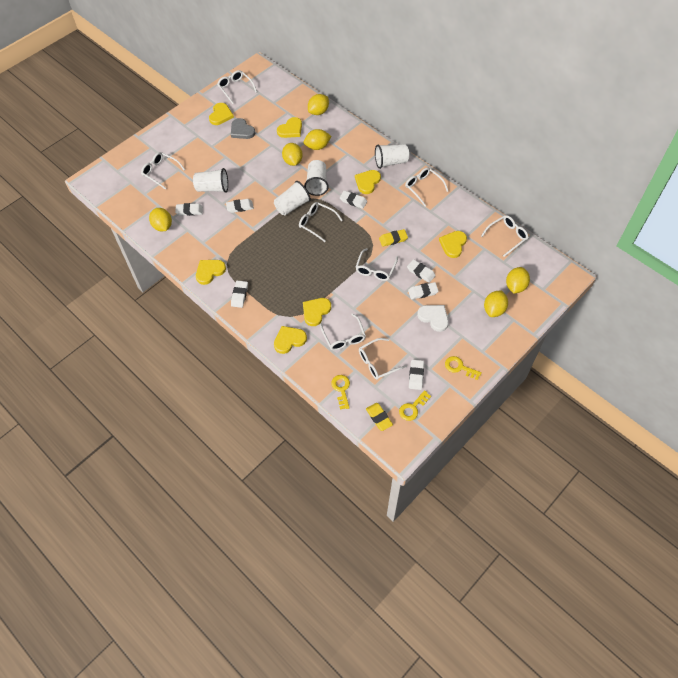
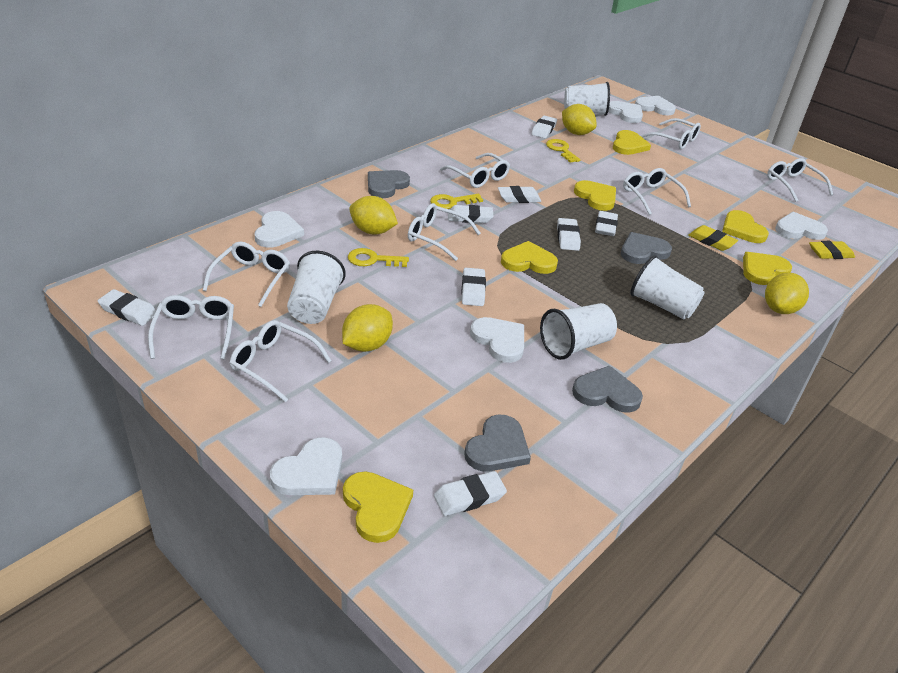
grey heart: [231,118,255,139] = 1 -> [368,170,410,198] [464,414,531,472] [572,366,643,413] [621,232,672,264] = 4
white eraser: [175,203,203,216] [226,199,254,213] [231,280,248,308] [340,191,367,209] [407,259,436,283] [408,282,439,299] [409,360,424,390] = 7 -> [98,289,156,326] [434,471,507,516] [448,205,494,223] [461,268,486,306] [498,186,541,203] [531,116,557,138] [557,218,581,251] [595,211,618,236] = 8
white heart: [417,305,449,332] = 1 -> [255,211,304,248] [270,437,342,495] [470,317,524,363] [608,101,643,123] [635,96,676,115] [775,212,828,240] = 6
yellow heart: [196,260,226,285] [209,103,234,125] [274,326,307,354] [277,117,302,138] [303,298,331,326] [355,170,381,194] [439,231,467,258] = 7 -> [343,471,413,543] [501,241,558,274] [574,180,616,211] [613,130,651,155] [722,210,769,243] [743,252,792,285] = 6
yellow lemon: [149,208,172,231] [282,143,303,166] [304,129,331,150] [308,94,329,115] [484,290,508,317] [506,267,530,294] = 6 -> [342,304,393,352] [349,196,398,235] [562,104,597,135] [765,273,809,314] = 4

